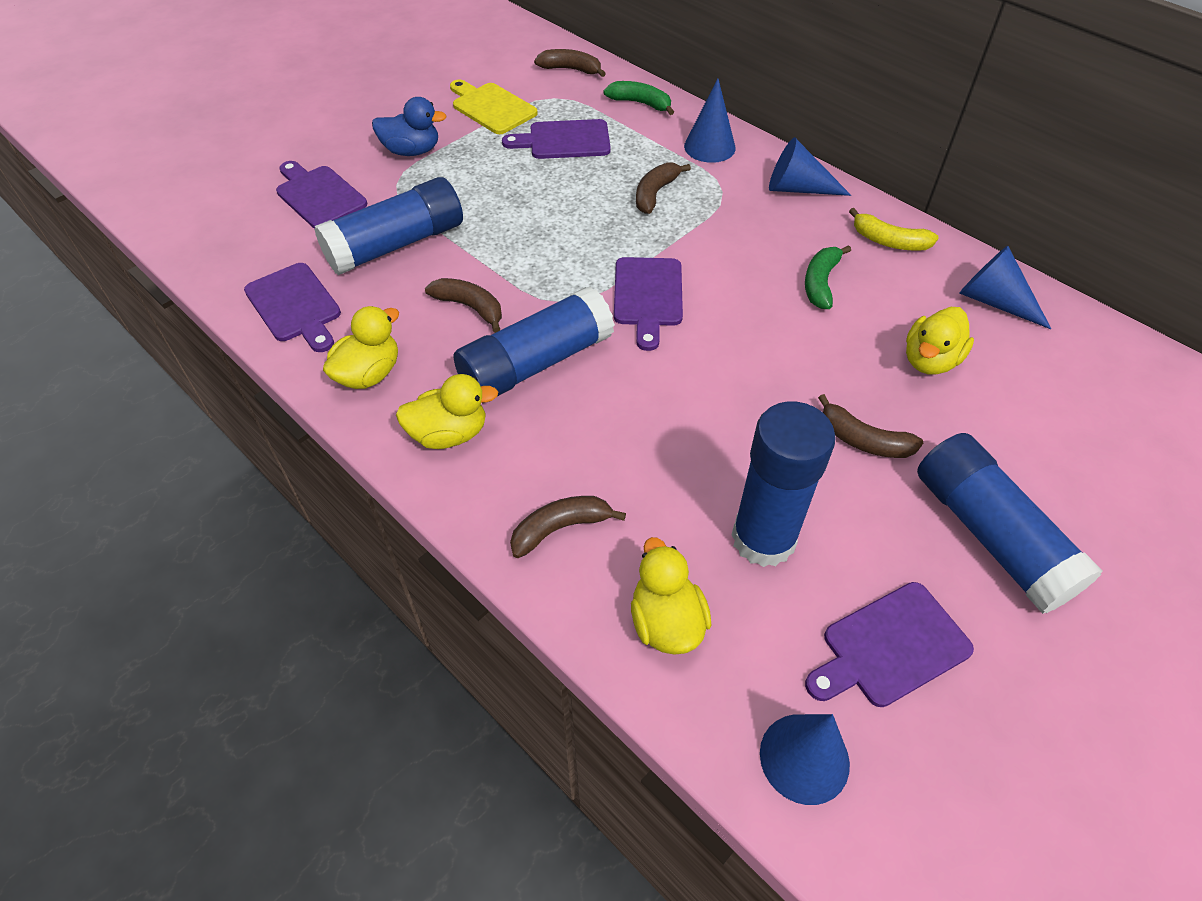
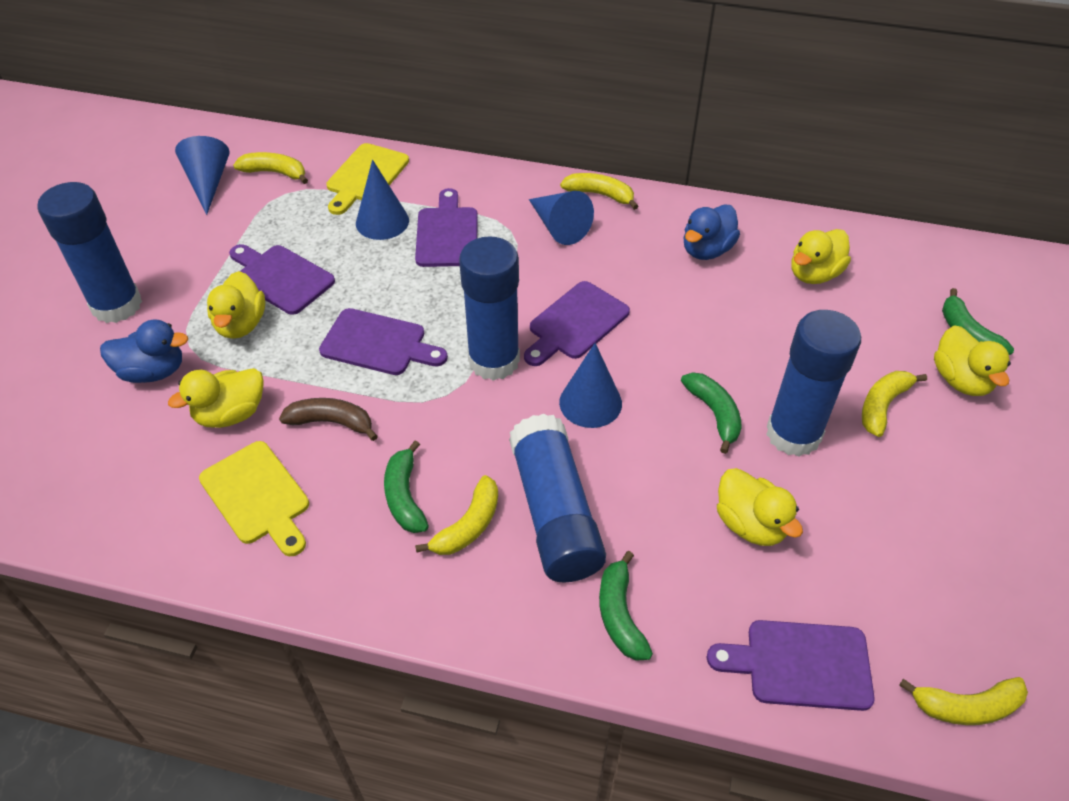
blue duck: [372,97,447,156] = 1 -> [100,320,188,383] [684,205,740,260] = 2
brown banana: [425,278,502,333] [510,496,626,558] [534,49,606,77] [636,162,691,214] [818,394,923,458] = 5 -> [279,398,378,441] = 1
green banana: [603,81,674,115] [805,245,851,309] = 2 -> [384,441,429,533] [599,551,653,661] [681,372,742,454] [942,288,1014,355] = 4
yellow banana: [849,208,939,251] = 1 -> [233,152,308,184] [415,475,498,555] [560,173,638,210] [862,371,927,437] [899,677,1028,725] = 5
yellow cutting board: [450,80,538,134] = 1 -> [199,441,309,556] [326,143,409,215] = 2
yellow duck: [323,306,399,389] [396,374,498,449] [631,537,711,655] [906,307,974,375] = 4 -> [168,368,264,428] [207,271,265,339] [717,468,803,546] [791,229,851,284] [934,325,1011,396] = 5

